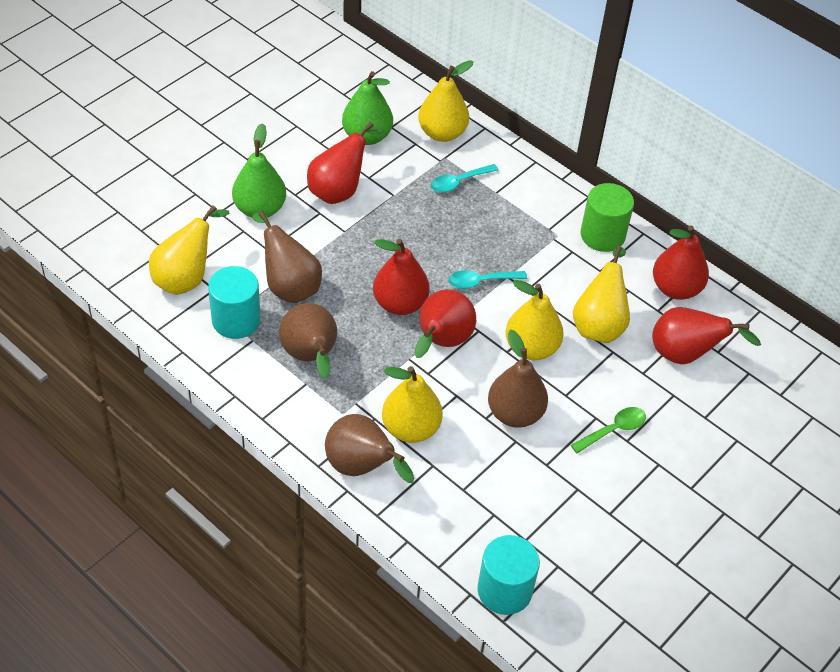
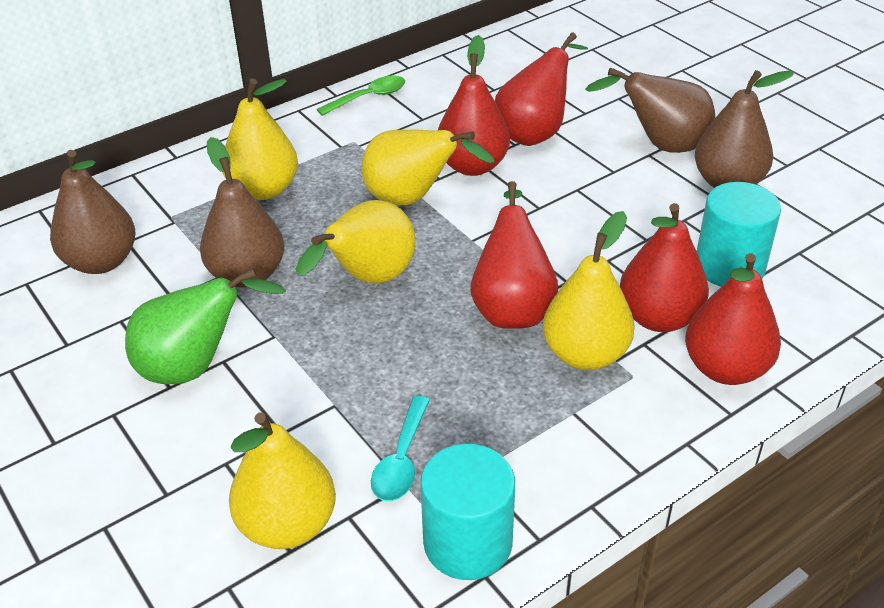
green cylinder: [581,183,634,252] = 1 -> none = 0
green pear: [232,123,286,218] [342,71,393,145] = 2 -> [125,268,286,384] = 1
turquoise spoon: [431,164,498,193] [449,270,527,289] = 2 -> [371,396,430,501] = 1

